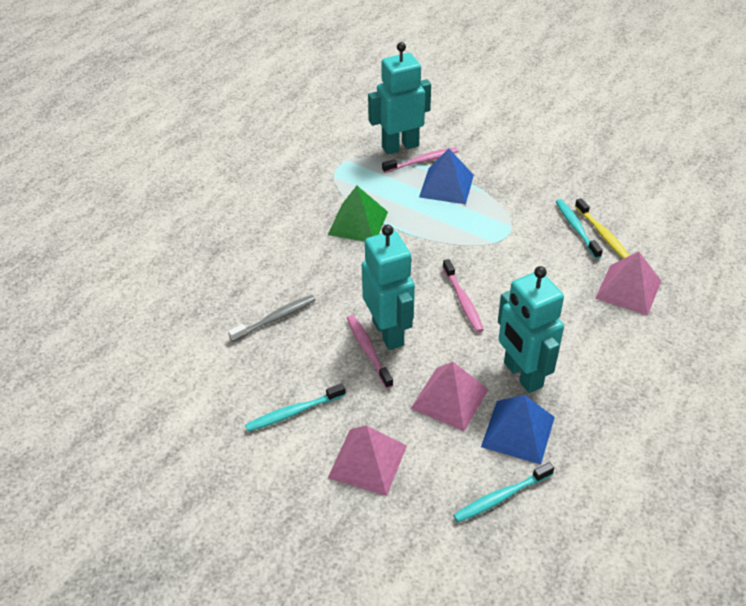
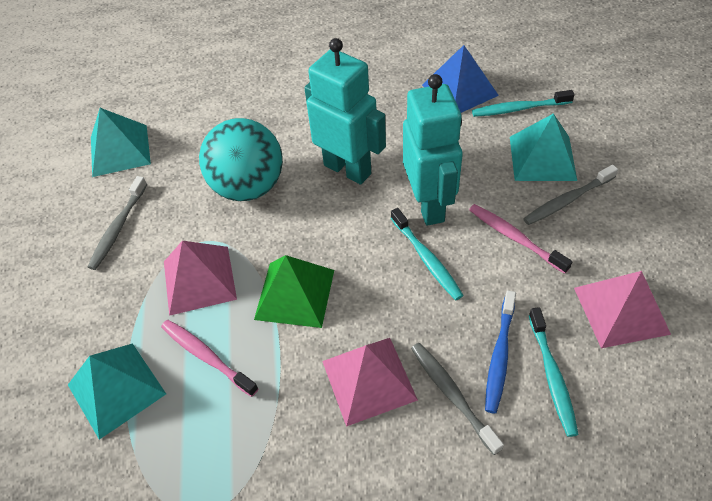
blue pyramid: [419,149,474,204] [481,395,555,465] = 2 -> [422,45,499,113] = 1
blue toothbrush: none = 0 -> [485,290,516,413] = 1
grey toothbrush: [228,295,316,342] = 1 -> [88,176,147,270] [411,343,504,455] [523,165,618,225] = 3
pink toothbrush: [347,315,393,389] [382,147,458,173] [443,259,484,332] = 3 -> [161,320,259,397] [469,204,572,274] = 2
turquoise ball: none = 0 -> [199,118,283,201] = 1
turquoise pyramid: none = 0 -> [68,343,166,440] [91,108,151,177] [510,113,577,181] = 3
turquoise robot: [362,225,415,350] [368,42,431,155] [498,266,564,393] = 3 -> [304,38,386,185] [403,74,463,226] = 2
yellow toothbrush: [575,198,630,259] = 1 -> none = 0

